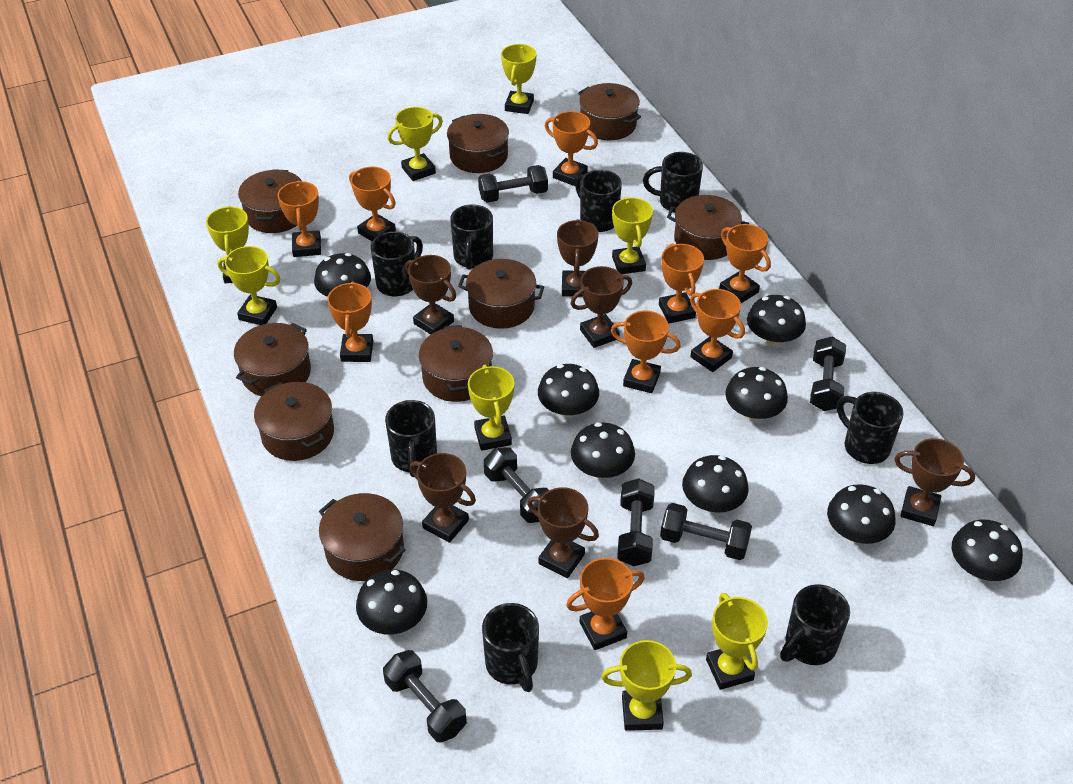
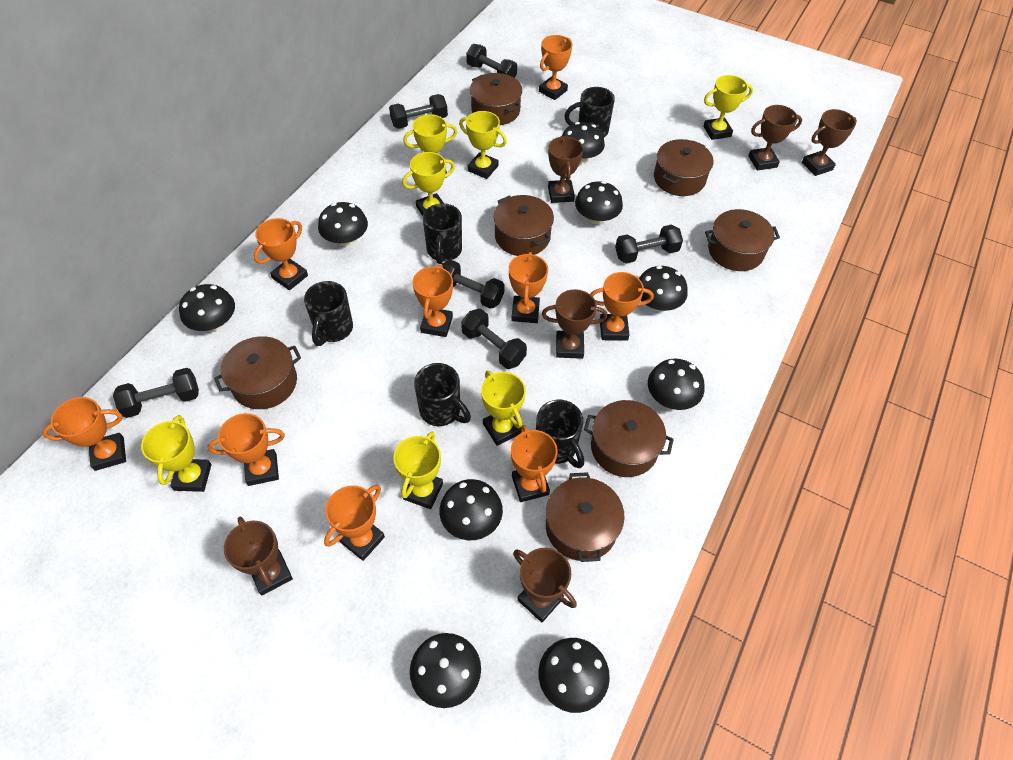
black mug: [371,231,423,297] [385,400,437,477] [450,204,493,270] [482,603,539,692] [575,170,622,232] [643,152,703,213] [780,584,850,665] [837,392,903,464] = 8 -> [304,281,353,346] [414,363,471,426] [423,203,462,264] [536,400,584,468] [564,87,615,137] = 5
brown pot: [234,323,311,396] [238,169,302,233] [254,382,334,461] [319,493,406,581] [419,325,493,402] [447,114,509,173] [458,259,544,329] [578,83,641,140] [667,195,749,260] = 9 -> [214,336,301,409] [470,73,522,125] [493,195,554,256] [546,472,625,562] [584,400,674,477] [654,139,713,196] [705,209,780,271] = 7
yellow trophy: [206,206,249,283] [218,246,280,325] [387,107,443,181] [468,365,514,451] [501,44,537,114] [601,640,692,731] [612,197,653,274] [706,593,768,690] = 8 -> [141,415,212,492] [393,432,443,509] [402,152,455,216] [403,114,457,178] [459,111,507,179] [481,371,526,446] [703,75,753,140] = 7

